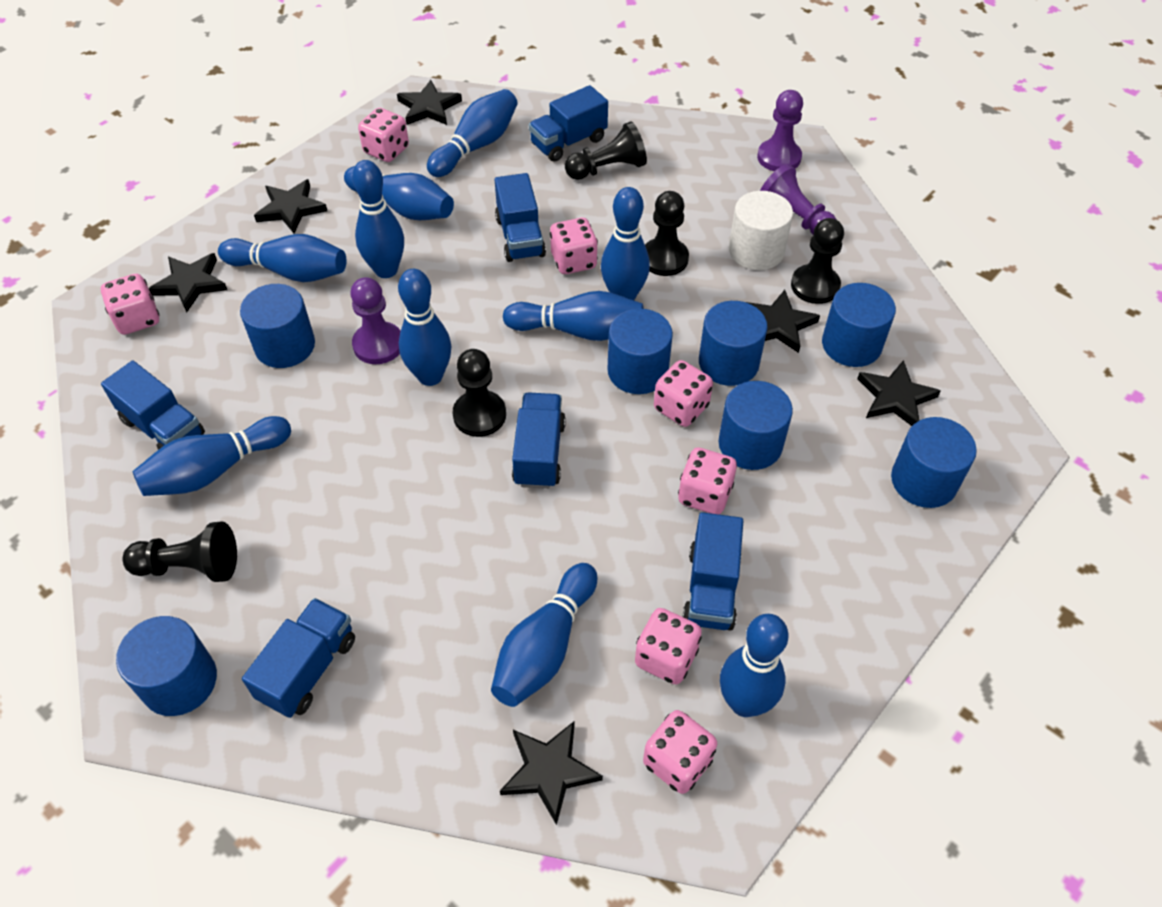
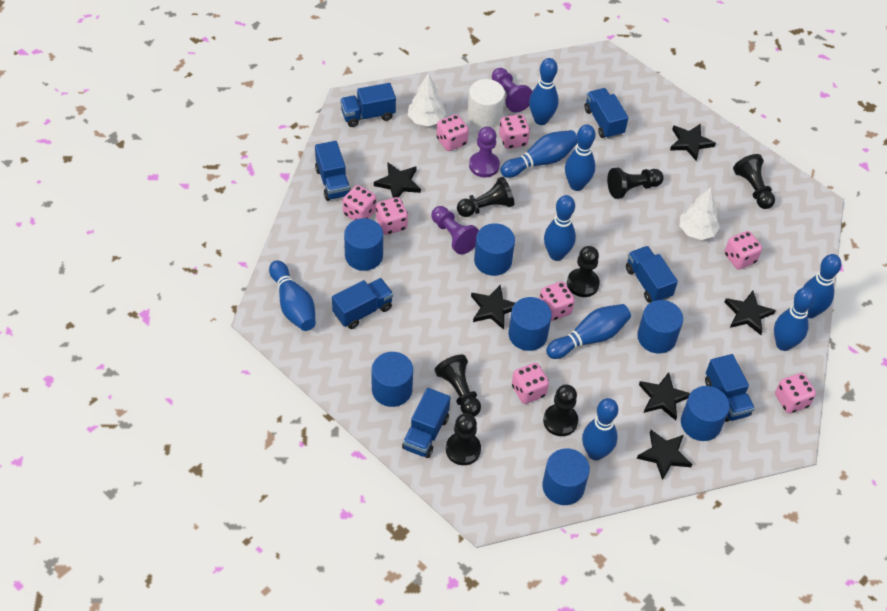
black pawn: [123,521,237,582] [453,349,506,437] [565,121,647,180] [645,191,689,276] [791,218,844,304] = 5 -> [435,355,481,417] [446,413,481,465] [457,177,514,217] [543,384,578,436] [567,246,600,297] [607,167,664,199] [733,154,775,209] = 7
blue bowling pin: [132,416,291,496] [218,234,347,282] [344,166,454,220] [352,160,404,278] [398,269,451,386] [427,89,518,177] [491,563,597,707] [503,291,644,341] [601,187,650,300] [720,614,788,717] = 10 -> [269,260,316,331] [500,130,578,178] [529,58,559,125] [544,195,576,261] [546,304,631,359] [565,124,596,191] [582,398,618,460] [774,287,815,351] [803,254,841,318] = 9
blue truck: [101,361,205,450] [242,598,355,718] [495,173,546,262] [512,392,566,489] [529,85,608,162] [683,512,743,630] = 6 -> [315,141,351,201] [332,278,393,329] [340,83,396,127] [402,388,450,458] [584,88,628,139] [626,246,678,302] [705,354,755,422] = 7
pink dice: [101,274,159,335] [358,108,409,162] [550,218,598,274] [635,608,702,684] [643,710,717,794] [654,360,713,427] [678,447,737,514] = 7 -> [343,185,376,220] [376,197,408,235] [436,114,469,151] [499,114,530,149] [512,363,549,404] [539,281,575,321] [725,231,762,270] [775,373,816,413] = 8
white tree: none = 0 -> [408,73,446,126] [679,187,720,240] = 2

